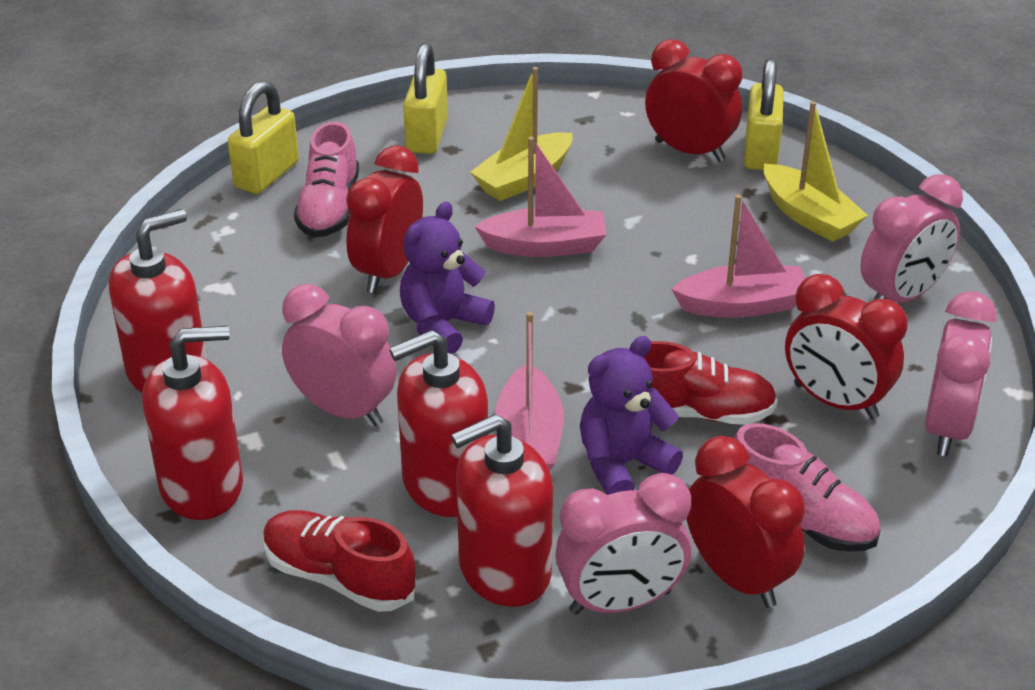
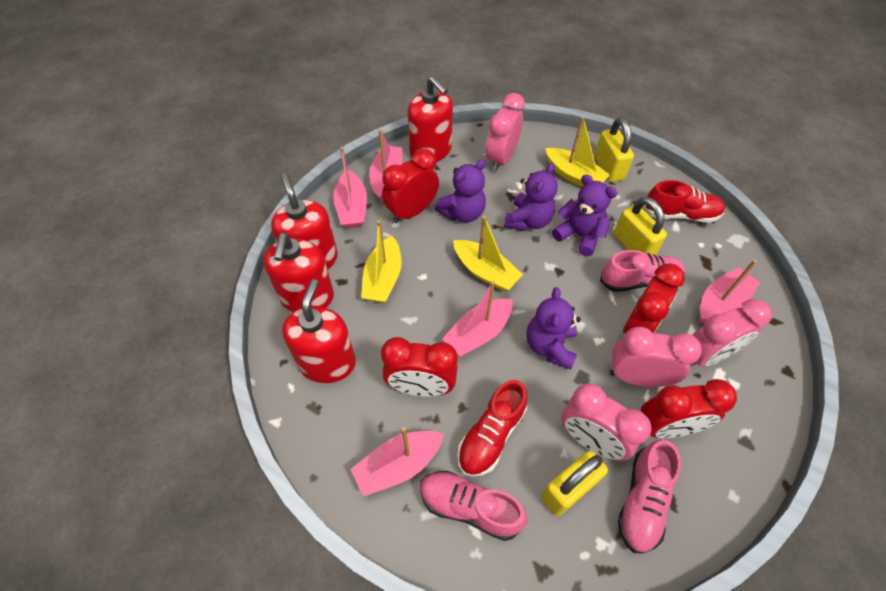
pink boat: [474,137,606,257] [495,312,564,471] [671,194,805,318] = 3 -> [333,147,367,228] [350,427,444,497] [369,129,403,202] [442,281,513,357] [699,260,760,323] = 5
pink shoe: [294,122,359,238] [734,423,881,552] = 2 -> [420,471,527,541] [600,250,685,292] [618,440,681,554] = 3
purple teddy bear: [400,202,495,354] [580,336,683,495] = 2 -> [435,159,486,222] [504,163,558,231] [526,287,581,369] [552,174,617,256] = 4
yellow boat: [470,67,573,201] [764,101,868,242] = 2 -> [361,220,402,303] [453,216,523,292] [545,117,610,187] = 3

